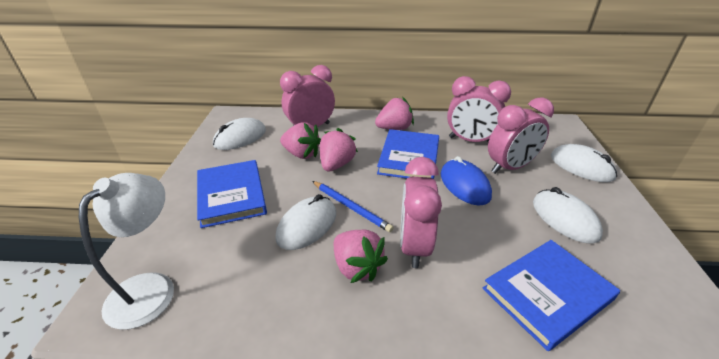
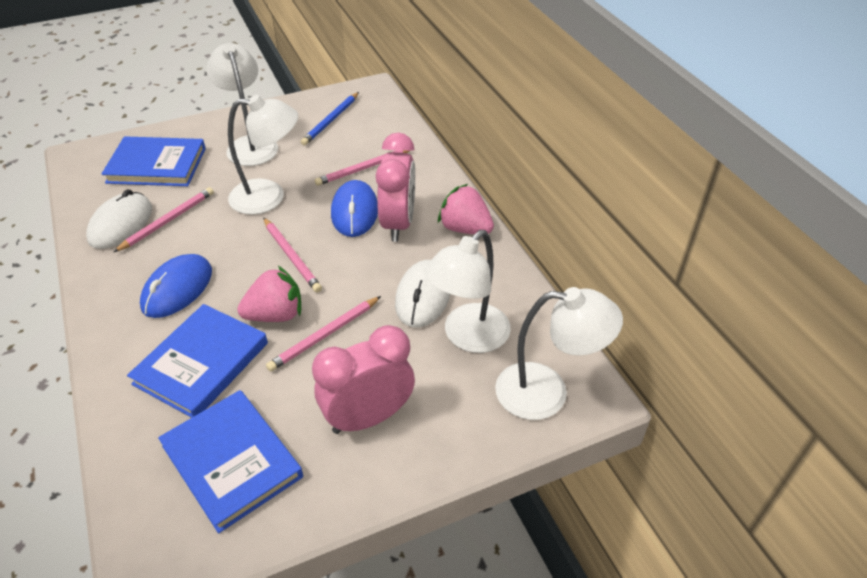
blue mouse: [441,156,492,206] = 1 -> [140,254,212,318] [331,180,378,237] = 2
pink clock: [280,65,335,127] [400,157,442,268] [447,76,511,142] [488,97,554,174] = 4 -> [312,325,415,434] [376,133,415,242] = 2
pink pencil: none = 0 -> [114,187,214,252] [263,217,322,293] [266,296,381,371] [315,150,410,186] = 4
pink strawberry: [280,122,321,159] [320,128,358,172] [333,230,388,283] [375,97,414,130] = 4 -> [237,266,301,322] [438,184,494,234] = 2
white lamp: [79,173,174,330] = 1 -> [206,43,278,166] [228,95,298,215] [424,230,511,353] [495,287,623,420] = 4
white mouse: [213,118,266,150] [275,194,336,250] [533,187,603,244] [551,144,617,182] = 4 -> [86,189,152,249] [395,260,450,327] = 2

